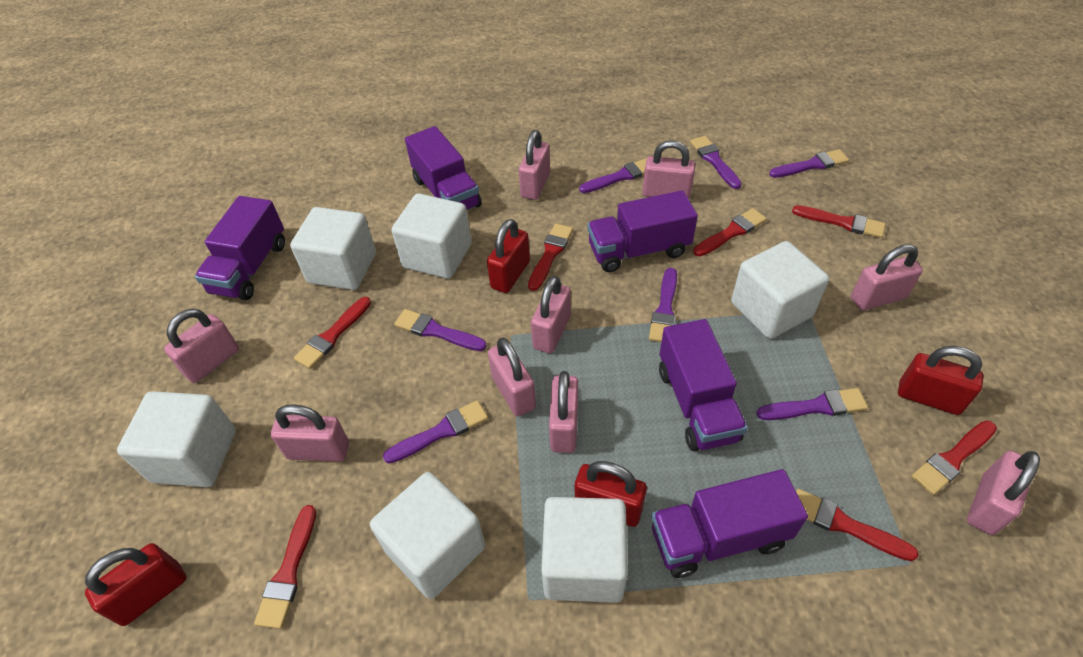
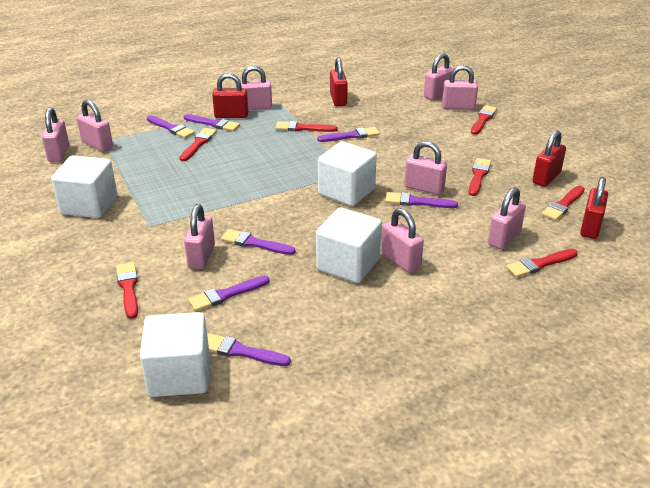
purple truck: [195,196,285,300] [405,126,482,210] [587,190,698,272] [651,469,808,578] [659,319,748,451] = 5 -> none = 0
white cube: [117,391,236,487] [290,207,376,290] [370,472,485,599] [392,193,472,279] [541,497,628,603] [731,241,829,339] = 6 -> [51,155,117,218] [140,312,209,397] [316,208,382,283] [318,141,377,206] = 4

